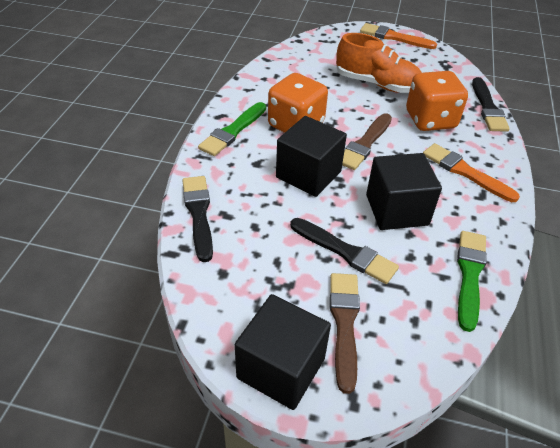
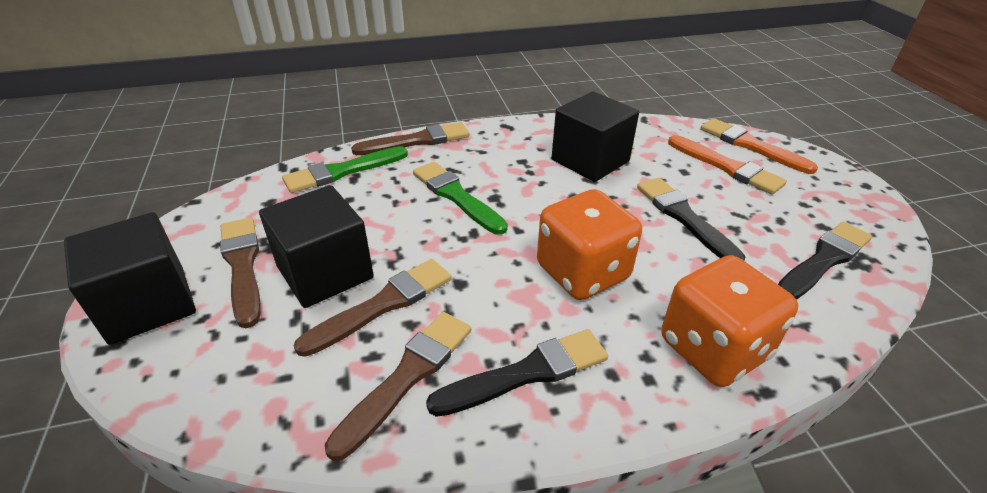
brown brush: [330,273,360,394] [342,113,392,170] = 2 -> [220,218,261,328] [294,259,452,357] [325,312,471,461] [351,122,469,155] = 4
orange shoe: [336,33,422,93] = 1 -> none = 0

